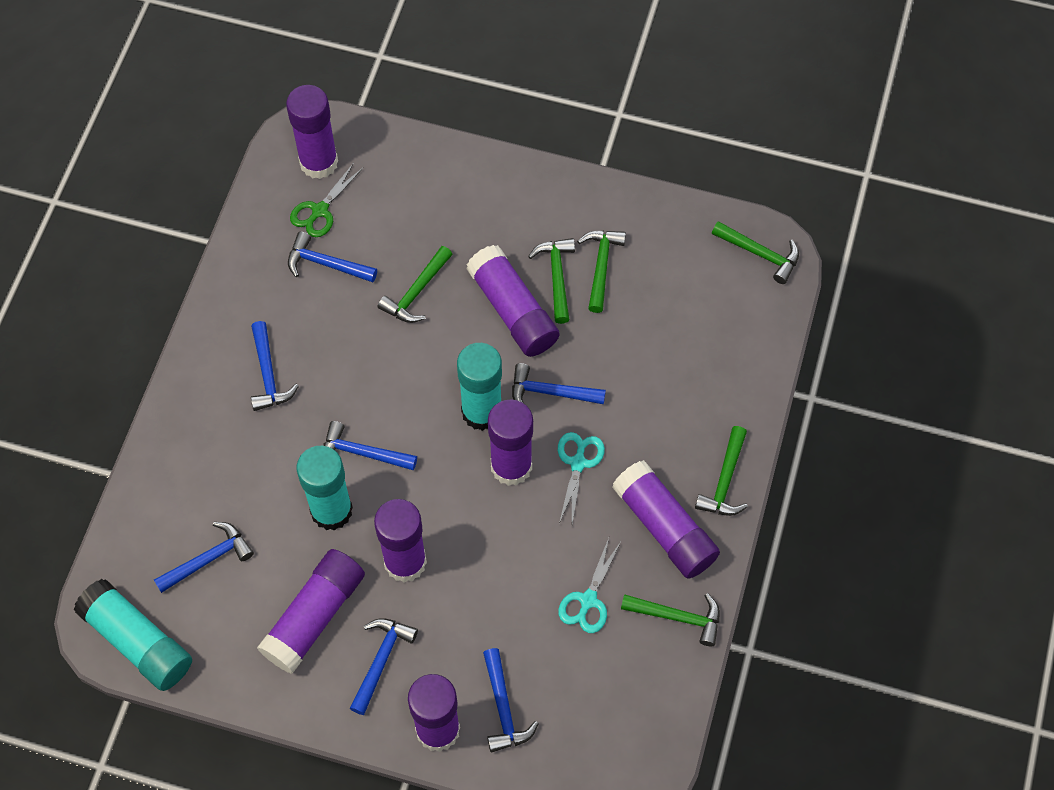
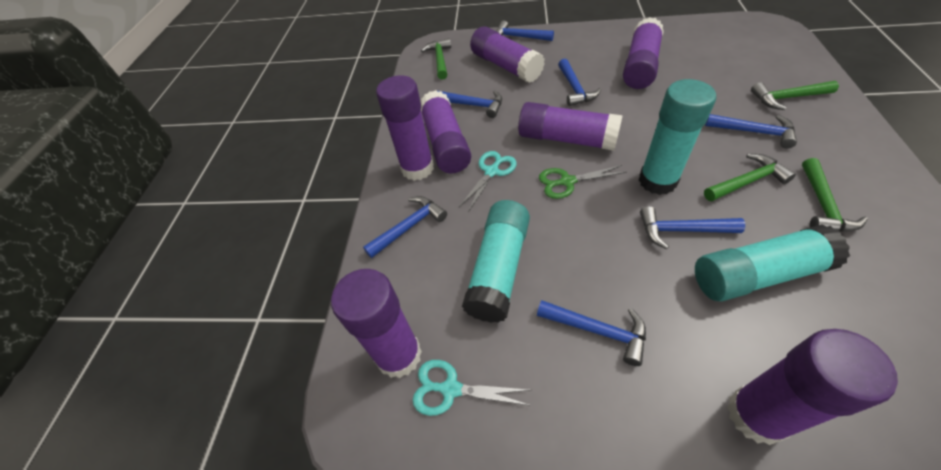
green hammer: [378,246,452,323] [528,238,575,324] [577,231,626,313] [621,593,720,646] [695,426,748,516] [712,221,799,284] = 6 -> [421,38,451,80] [704,154,796,201] [751,81,839,110] [802,158,868,232] = 4

